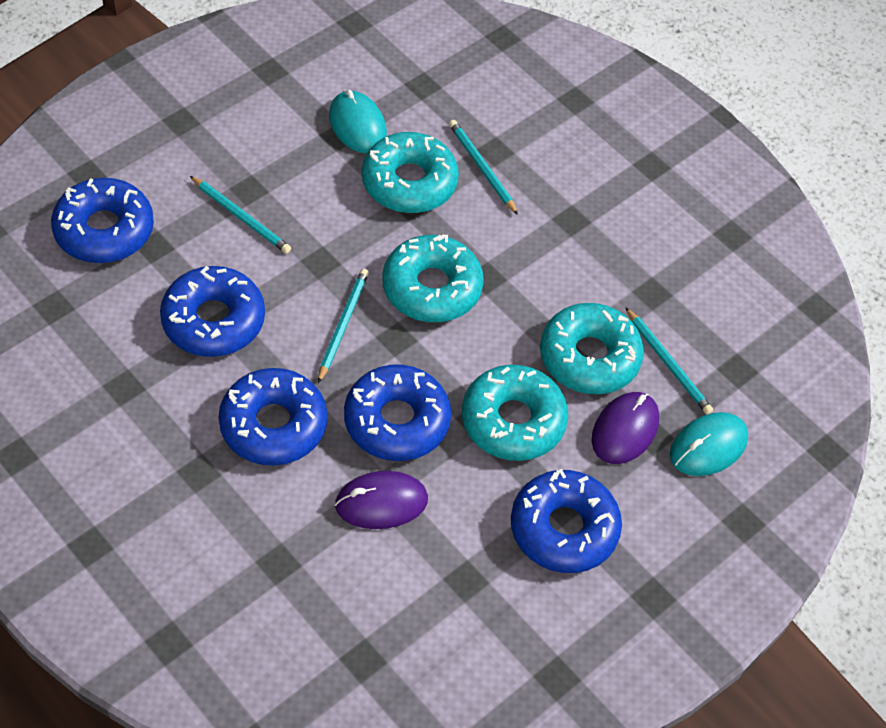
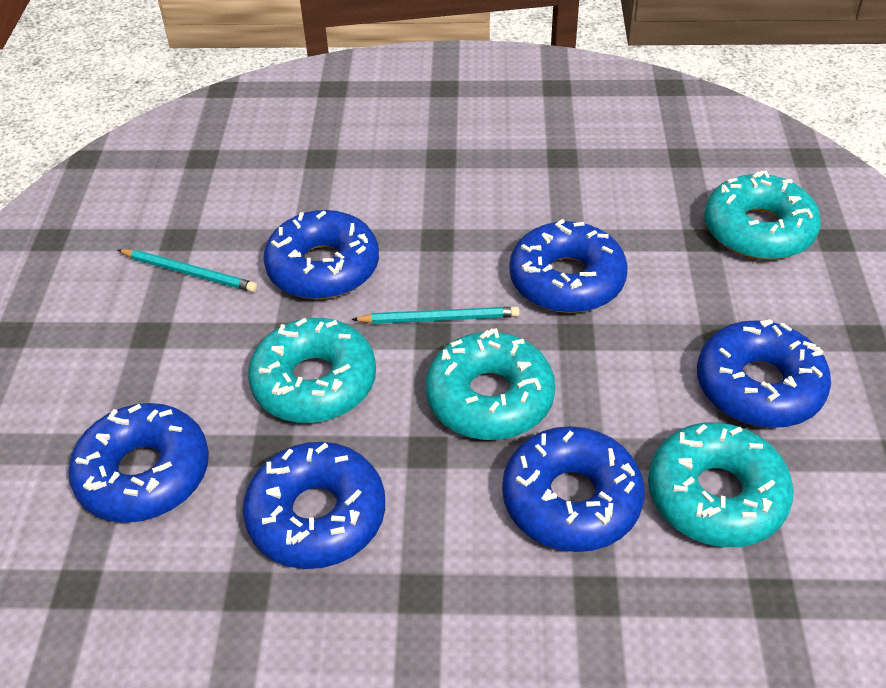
blue donut: [51,178,154,263] [160,266,265,357] [219,368,327,466] [344,365,451,461] [511,469,622,573] = 5 -> [68,403,209,523] [243,442,385,569] [263,210,379,299] [502,426,644,552] [509,219,628,313] [697,319,831,428] = 6
purple mouse: [335,471,428,529] [592,392,659,464] = 2 -> none = 0
turquoise mouse: [329,90,387,153] [670,412,748,476] = 2 -> none = 0
turquoise pencil: [190,176,291,254] [318,269,369,383] [449,120,518,215] [625,307,713,414] = 4 -> [118,249,257,292] [351,307,520,324] = 2

